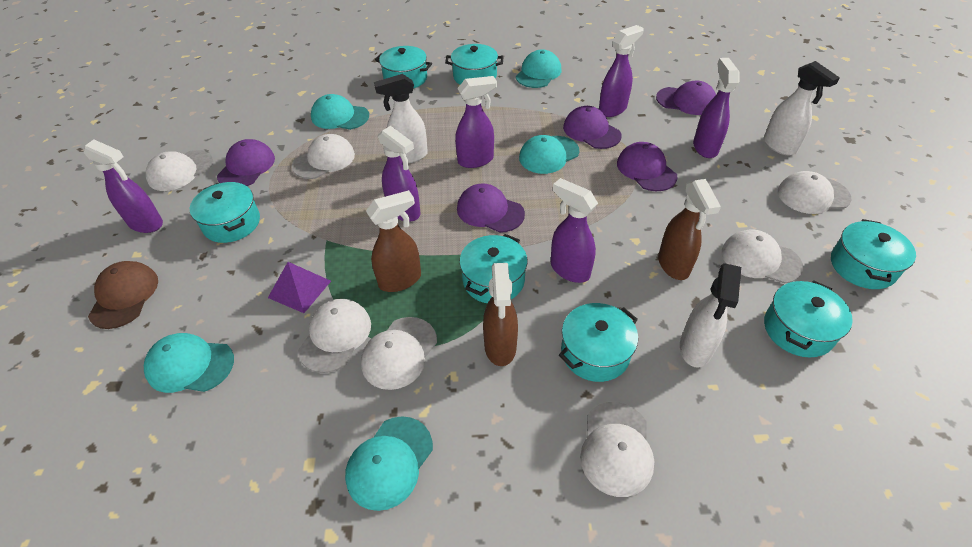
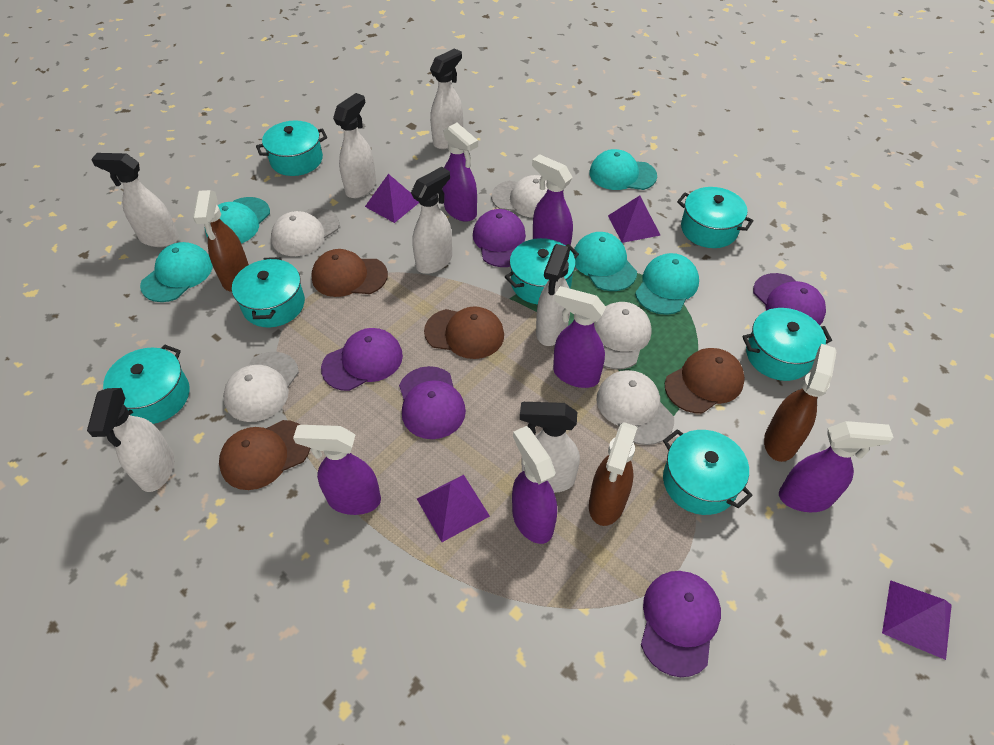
brown cap: [88,261,158,329] = 1 -> [219,420,310,490] [311,249,388,297] [424,306,504,359] [665,348,745,413] = 4
purple pyramid: [268,262,331,313] = 1 -> [365,174,419,223] [417,475,490,542] [608,195,661,243] [882,580,952,660] = 4
white cap: [146,150,213,191] [292,134,355,179] [298,299,371,373] [361,317,437,390] [580,402,654,497] [722,229,803,284] [778,171,852,214] = 7 -> [223,352,299,422] [271,208,339,256] [491,175,548,218] [594,302,652,369] [596,370,674,445] = 5
white spray bottle: [374,74,428,163] [680,263,741,368] [764,61,840,155] = 3 -> [87,388,174,492] [91,153,179,247] [333,93,376,198] [411,167,452,274] [430,48,463,149] [520,402,580,493] [536,244,570,346] = 7

